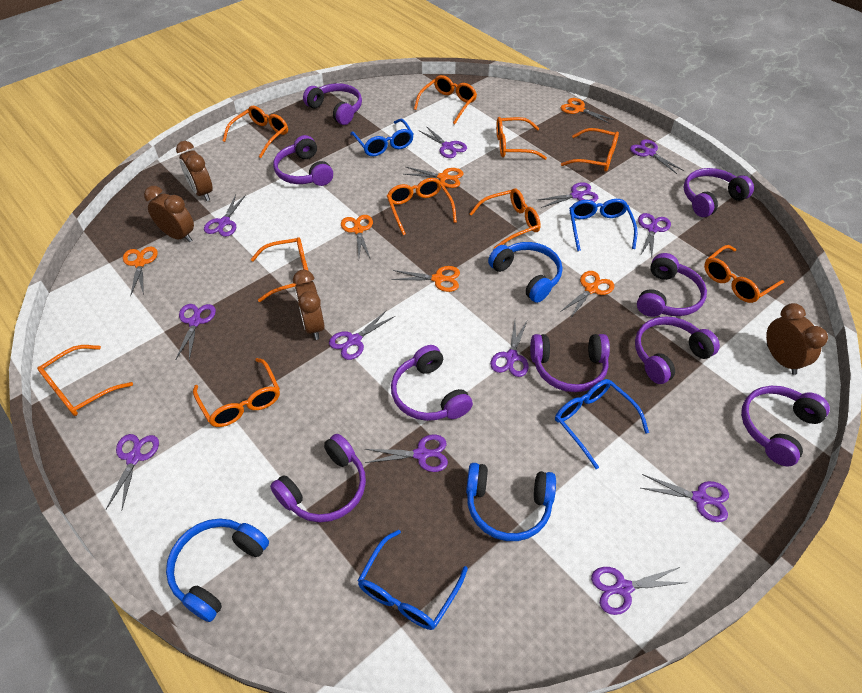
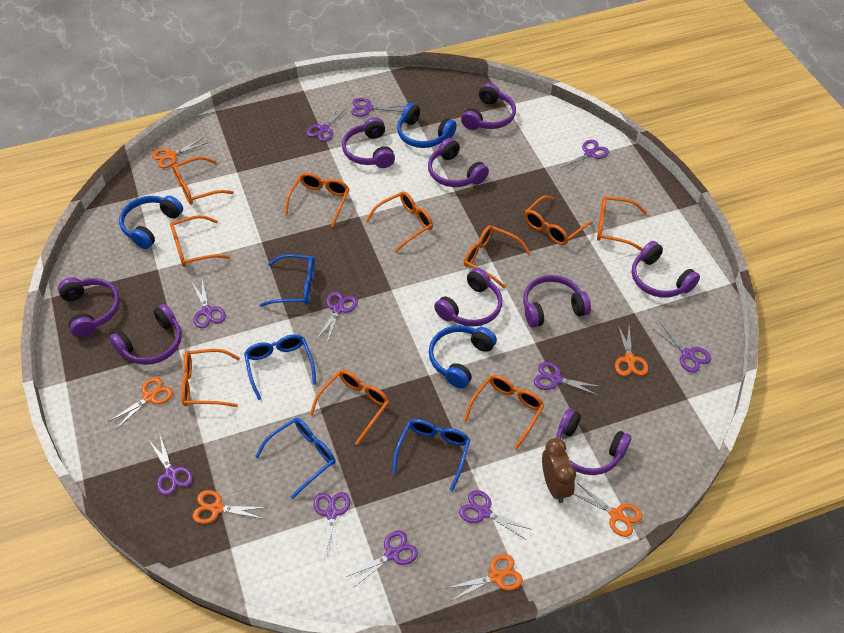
brown clock: [144,186,194,242] [176,141,213,201] [293,270,325,340] [766,303,828,375] = 4 -> [542,438,576,503] = 1
purple scissors: [106,434,159,509] [176,304,216,360] [204,194,246,237] [329,310,395,360] [365,435,448,472] [419,126,467,158] [490,321,529,377] [538,182,598,208] [591,567,688,615] [630,139,684,174] [638,213,671,257] [641,474,729,522] = 12 -> [148,436,193,496] [192,280,226,328] [306,106,347,142] [313,492,350,558] [316,292,358,342] [346,531,418,588] [351,98,403,117] [459,490,532,539] [534,362,602,396] [561,140,609,173] [652,323,711,373] = 11

